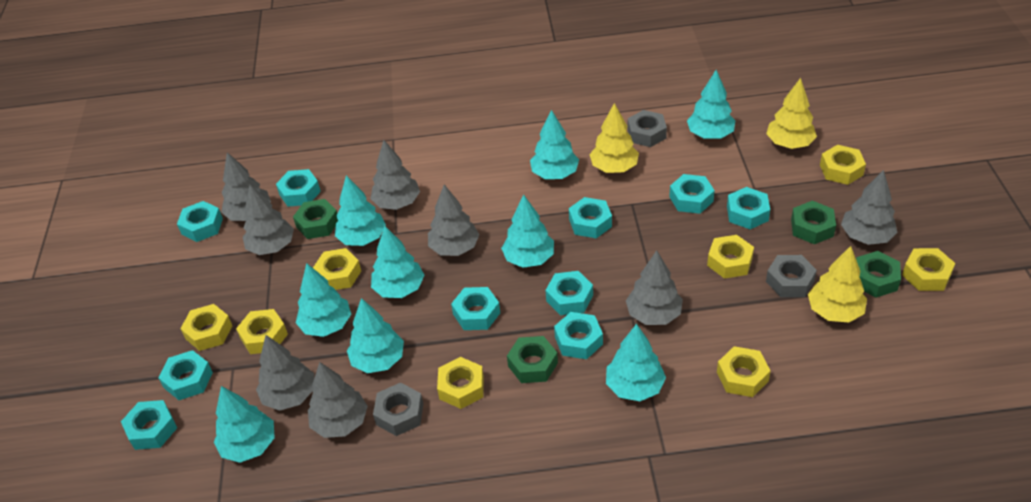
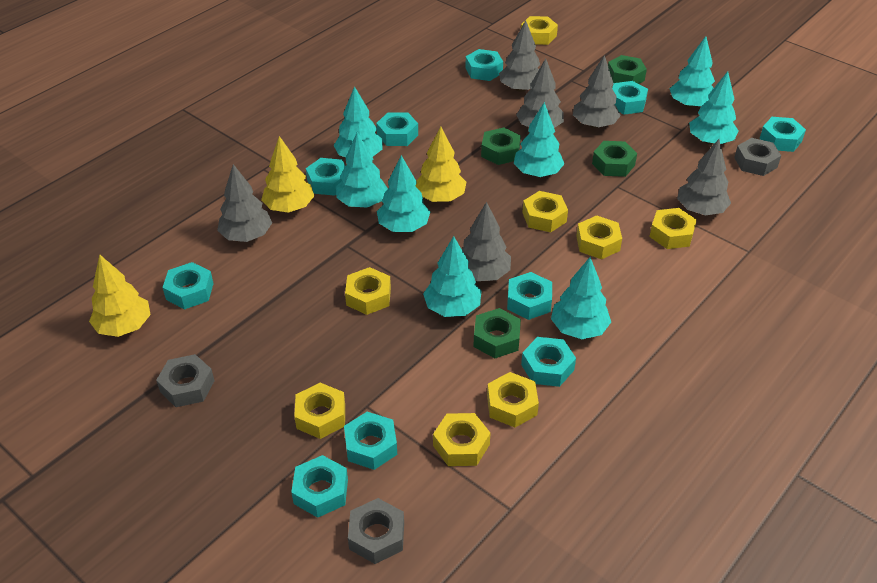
grey tree: [221,152,271,221] [243,185,294,255] [256,335,314,411] [308,362,368,438] [370,140,420,210] [428,185,480,256] [626,250,683,325] [841,170,897,245] = 8 -> [217,164,272,242] [462,202,511,281] [499,20,540,92] [516,58,564,128] [573,55,621,128] [677,139,731,216] = 6
turquoise tree: [214,386,274,463] [296,263,351,337] [335,175,386,246] [347,298,404,373] [371,226,425,298] [501,194,554,268] [530,110,579,179] [606,324,666,401] [687,70,736,139] = 9 -> [333,86,383,157] [336,132,388,207] [377,155,430,232] [423,236,481,317] [514,102,564,177] [551,257,611,339] [670,36,715,108] [689,71,739,145] = 8

